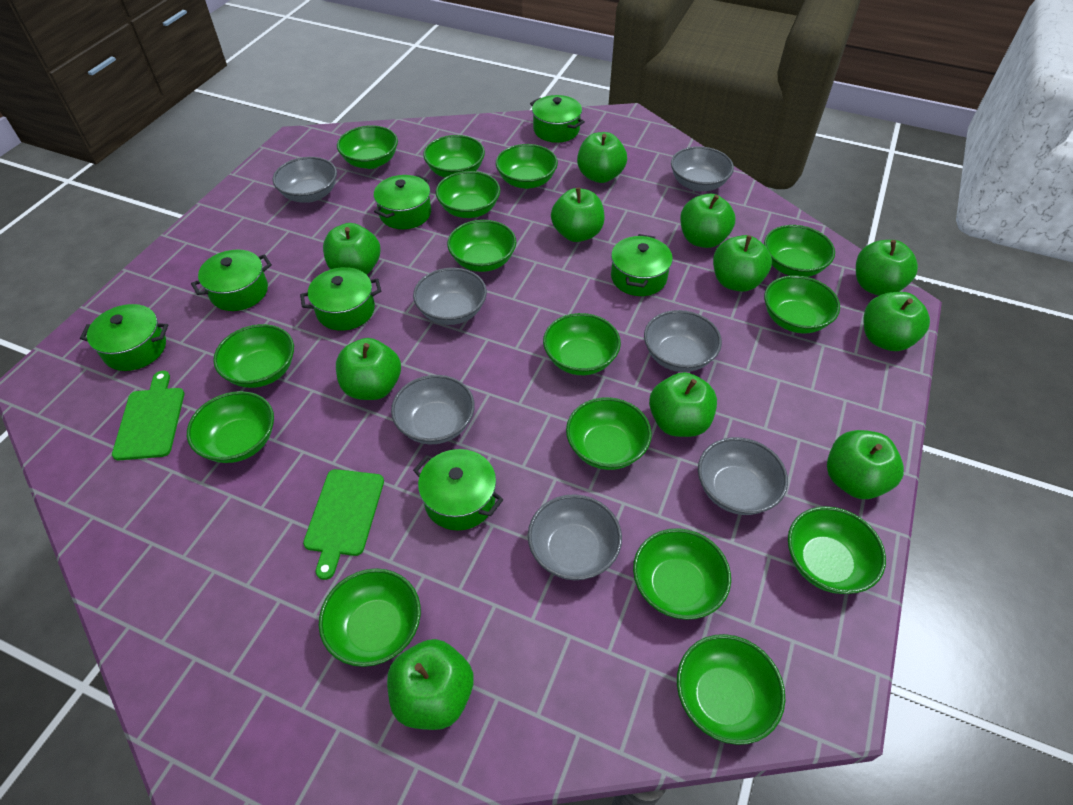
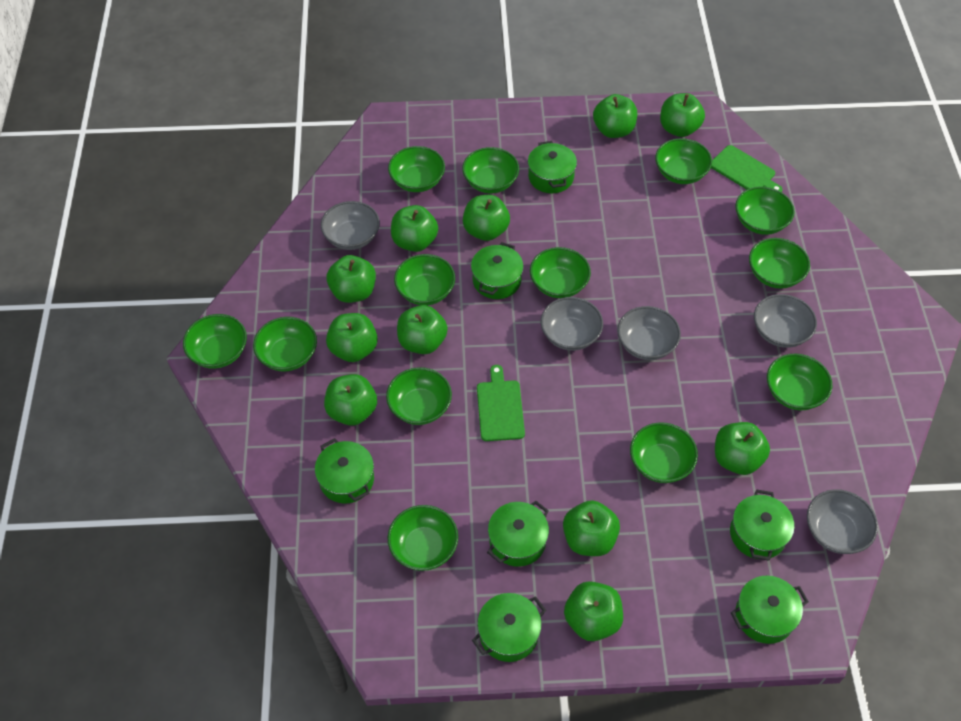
green bowl: [187,391,274,463] [213,324,294,388] [319,568,421,667] [337,125,398,169] [423,135,485,178] [436,171,500,218] [447,220,517,272] [496,144,558,189] [543,313,621,375] [566,397,652,470] [633,528,731,620] [677,634,785,745] [764,225,835,277] [764,275,840,333] [788,506,886,594] = 15 -> [183,314,247,369] [253,317,317,371] [386,367,452,425] [388,146,445,192] [388,505,458,571] [394,254,455,305] [462,147,519,193] [530,247,591,298] [630,422,698,483] [655,138,712,184] [735,186,795,235] [749,238,810,289] [767,354,832,410] = 13
grey bowl: [272,157,337,203] [391,375,475,444] [413,268,487,325] [528,494,622,580] [644,310,722,372] [671,146,734,191] [698,437,788,515] = 7 -> [321,201,380,250] [541,297,603,351] [617,306,681,360] [754,294,817,348] [807,489,878,554] = 5

